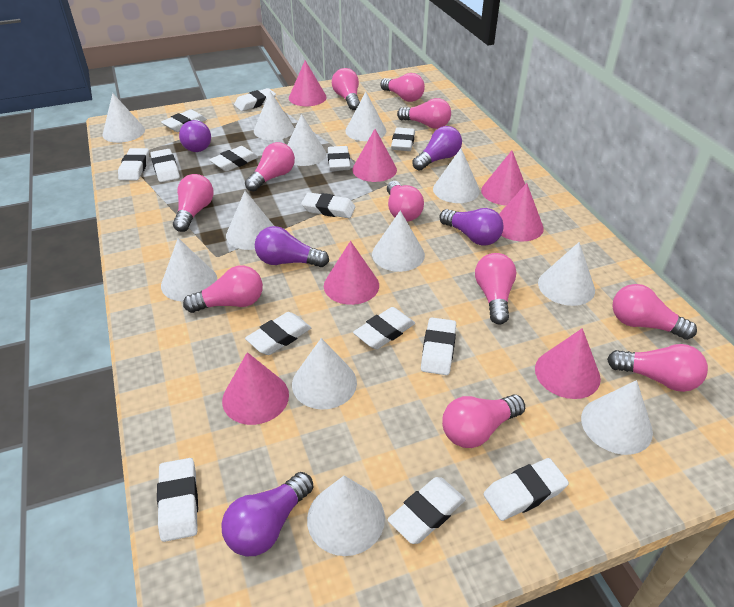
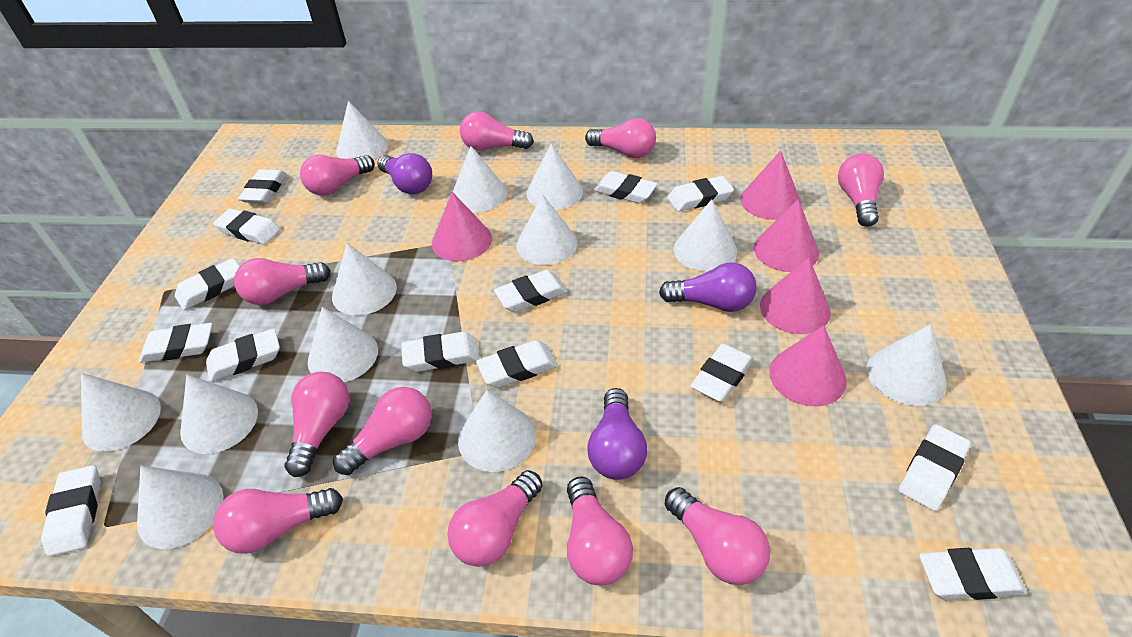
pink cone: [222,352,289,425] [289,60,327,106] [324,241,379,305] [352,129,397,182] [481,151,525,205] [499,183,544,241] [535,328,601,399] = 7 -> [432,192,492,261] [740,150,801,220] [754,199,819,272] [760,257,831,334] [769,325,847,406] = 5
purple light bulb: [179,119,211,152] [222,472,313,556] [255,226,329,267] [412,126,462,171] [440,208,504,246] = 5 -> [377,153,432,195] [587,388,647,480] [659,262,757,312] = 3

